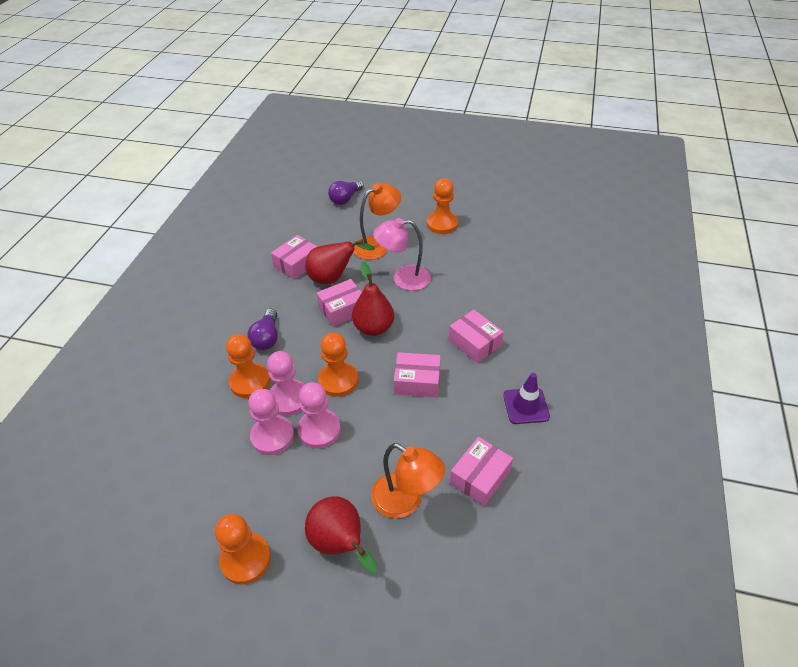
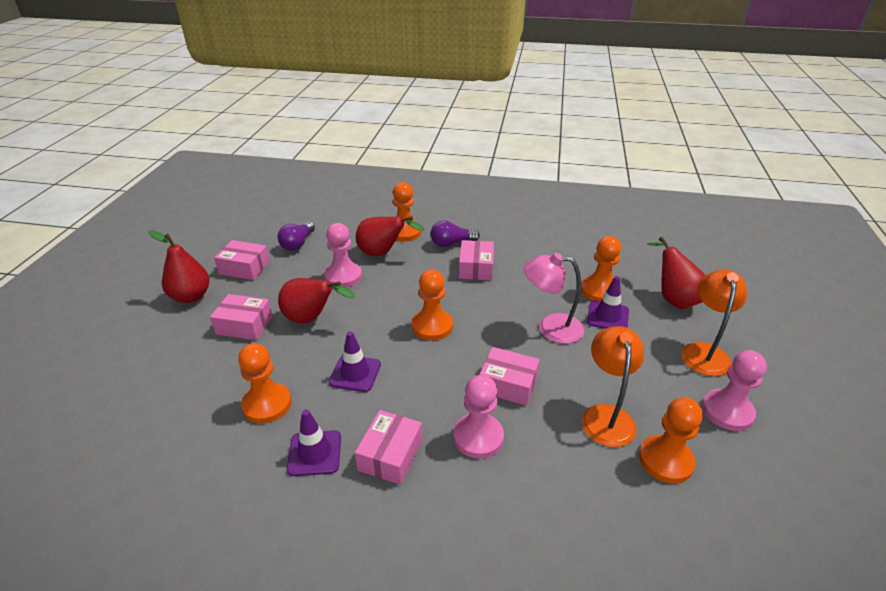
orange pawn: [215,514,271,585] [226,334,270,398] [318,333,358,397] [427,178,458,234] = 4 -> [238,343,292,423] [393,182,421,241] [412,269,453,340] [581,236,621,301] [639,397,703,484] = 5
purple traffic cone: [503,373,550,424] = 1 -> [287,409,341,476] [329,331,381,392] [587,276,629,329] = 3
red pear: [305,239,375,284] [305,496,378,574] [352,262,394,336] = 3 -> [149,230,210,303] [278,278,355,323] [356,216,424,256] [647,237,705,309] = 4

